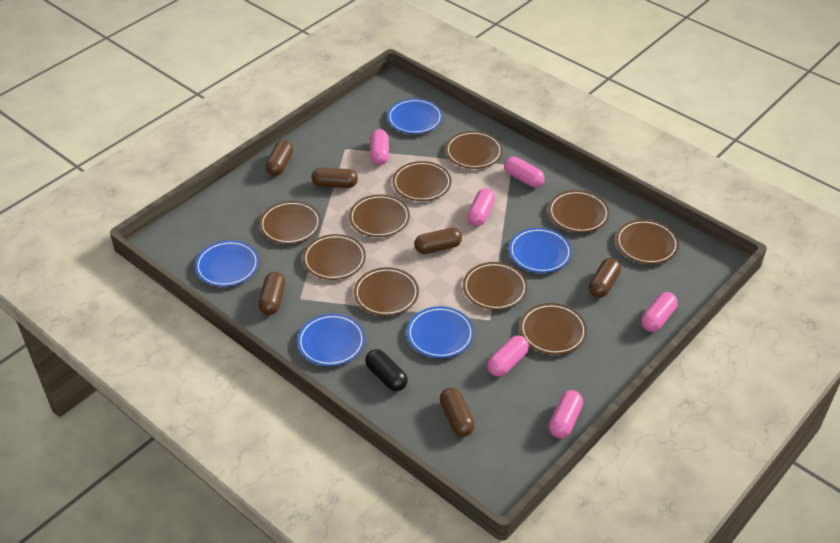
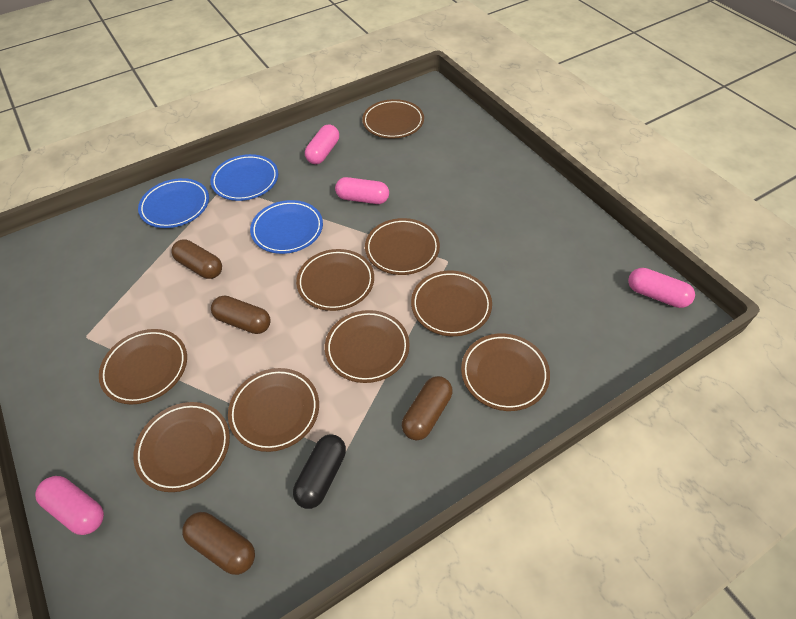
blue plate: [195,240,259,287] [297,314,365,366] [387,98,443,134] [407,306,474,358] [509,228,572,273] = 5 -> [138,178,209,228] [211,154,278,201] [250,200,323,254] = 3
brown capsule: [258,272,285,315] [265,140,293,176] [311,168,358,188] [414,228,462,254] [440,388,475,437] [589,258,621,298] = 6 -> [171,239,222,279] [182,512,255,575] [211,296,271,334] [402,376,452,440] = 4
brown plate: [259,201,321,244] [303,234,366,280] [349,195,410,237] [354,267,419,316] [393,161,451,201] [445,131,503,169] [463,262,528,310] [520,303,587,355] [548,190,609,233] [616,219,679,264] = 10 -> [99,329,187,405] [133,402,230,492] [228,368,319,452] [296,249,374,311] [325,310,410,383] [362,99,424,139] [365,218,440,275] [411,271,492,336] [461,333,550,411] = 9
pink capsule: [370,129,389,165] [467,188,495,226] [487,336,529,377] [504,157,545,187] [549,390,583,438] [641,292,678,332] = 6 -> [35,476,104,535] [305,124,339,164] [335,177,389,204] [628,268,695,308] = 4

